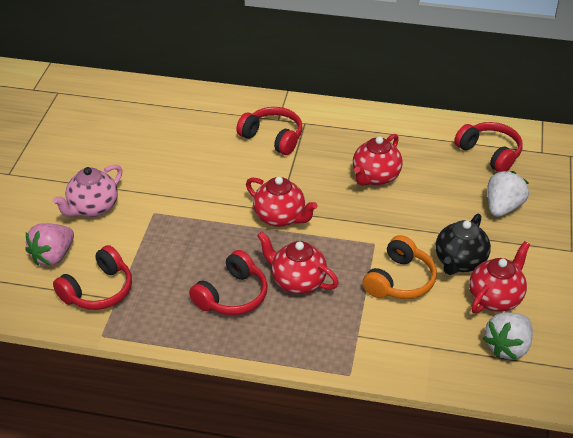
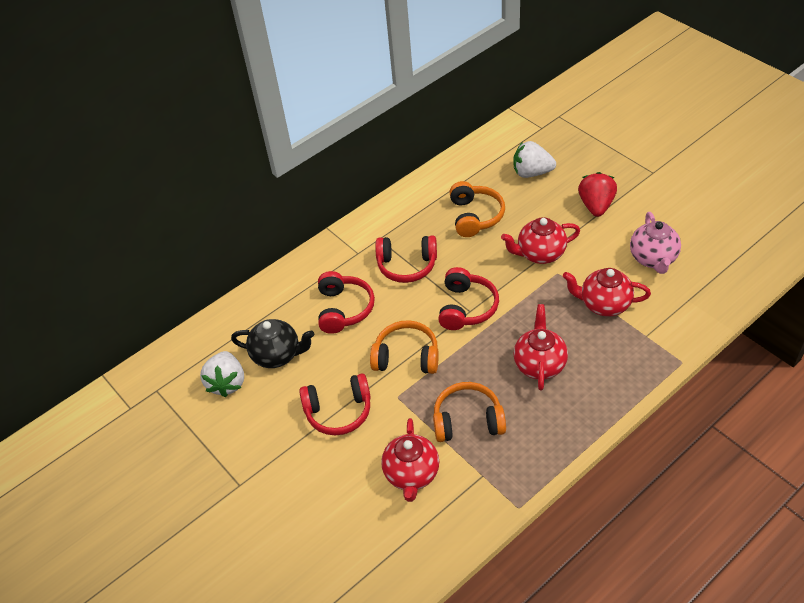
orange headphones: [363,235,437,299] = 1 -> [370,320,439,374] [433,382,506,442] [449,181,505,237] = 3
pink strawberry: [25,223,74,266] = 1 -> none = 0
red strawberry: none = 0 -> [578,172,617,217] = 1

